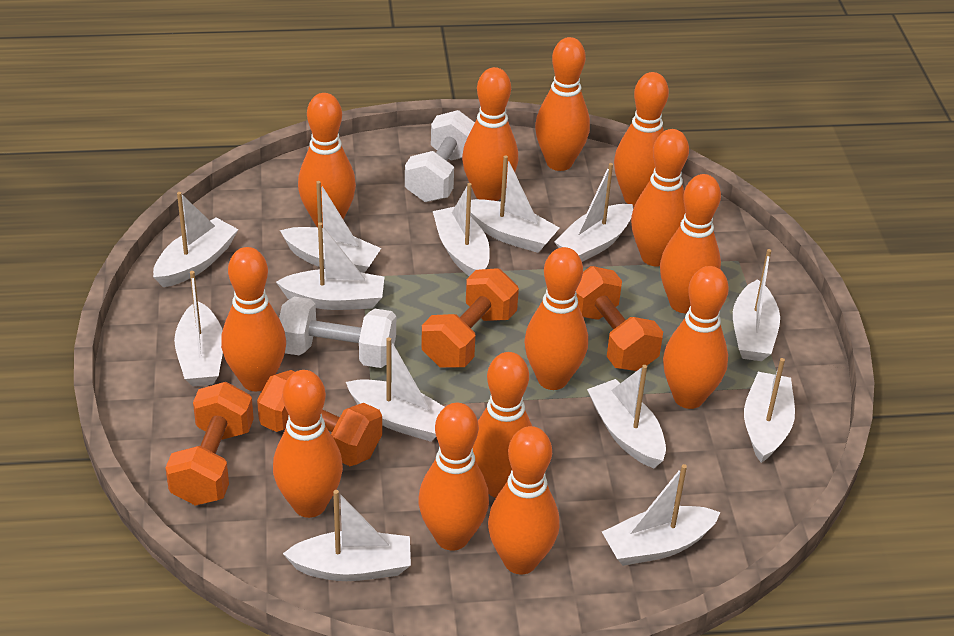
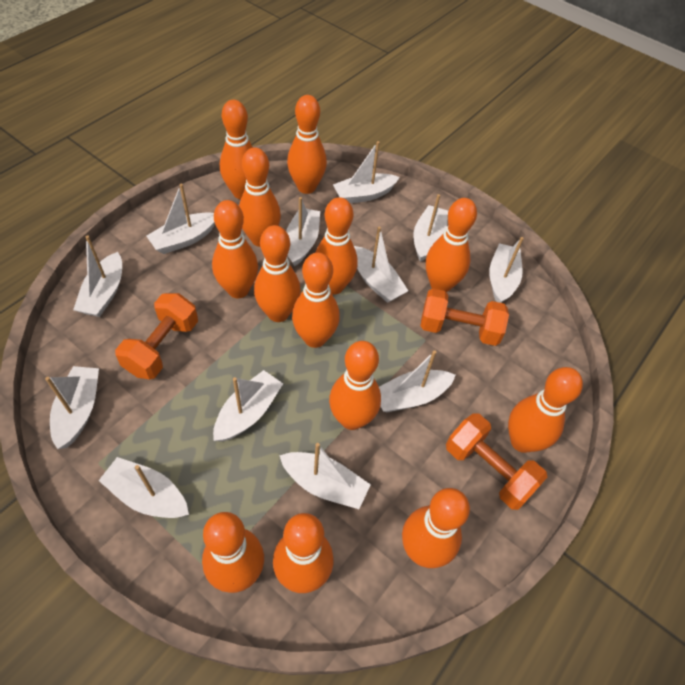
orange dumbbell: [165,382,254,506] [257,370,382,466] [421,268,519,368] [576,266,663,371] = 4 -> [115,293,198,380] [421,288,509,346] [446,413,547,510] = 3
white boat: [153,192,239,287] [174,271,223,386] [276,222,384,310] [280,181,381,273] [283,490,411,581] [346,337,445,442] [433,183,490,276] [470,155,560,253] [554,163,633,262] [587,365,666,468] [602,464,720,566] [733,249,780,361] [744,358,795,463] = 13 -> [45,366,99,449] [73,235,122,317] [99,457,189,518] [146,184,215,254] [213,370,283,442] [279,443,371,509] [286,197,320,266] [333,141,399,203] [354,226,408,303] [379,350,456,412] [414,194,448,262] [489,237,524,303] = 12
white dumbbell: [279,297,396,368] [405,110,475,202] = 2 -> none = 0

